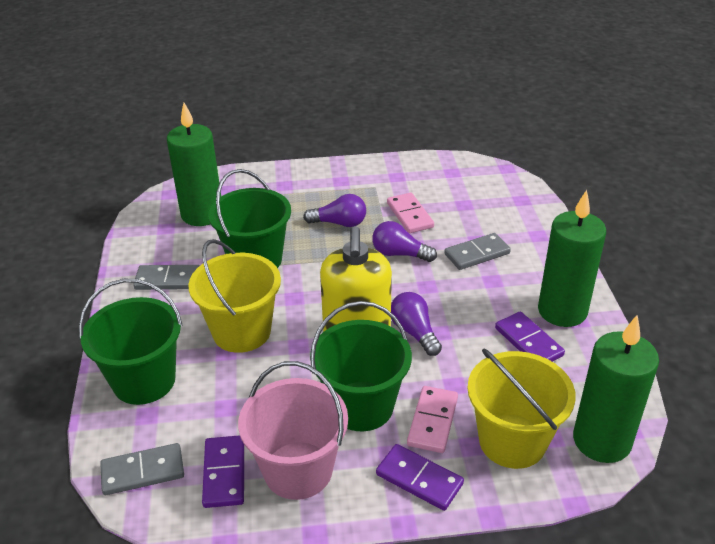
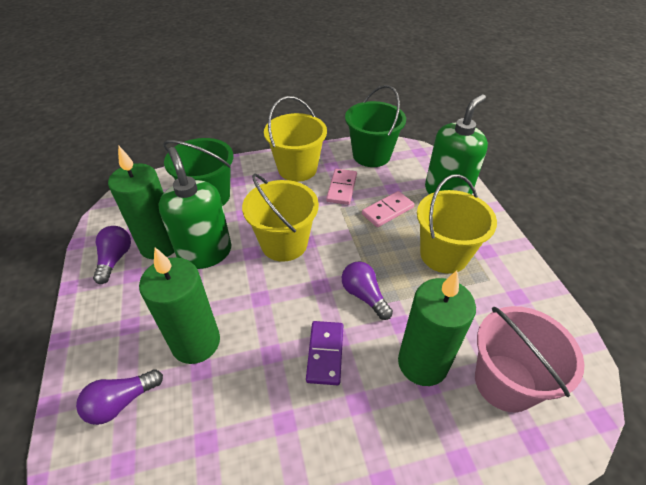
green bucket: [79,279,183,405] [208,169,291,268] [310,301,412,431] = 3 -> [163,138,233,206] [345,85,406,167] = 2
green soap dispenser: none = 0 -> [158,147,232,269] [425,94,488,194] = 2
grey domino: [100,443,184,495] [133,265,200,290] [444,233,511,270] = 3 -> none = 0
purple domino: [202,435,244,508] [376,444,464,511] [495,311,565,362] = 3 -> [306,321,343,385] = 1
yellow bucket: [188,239,281,353] [467,348,576,469] = 2 -> [242,174,319,262] [264,96,327,182] [417,174,497,274] = 3
yellow soap dispenser: [320,226,392,332] = 1 -> none = 0

